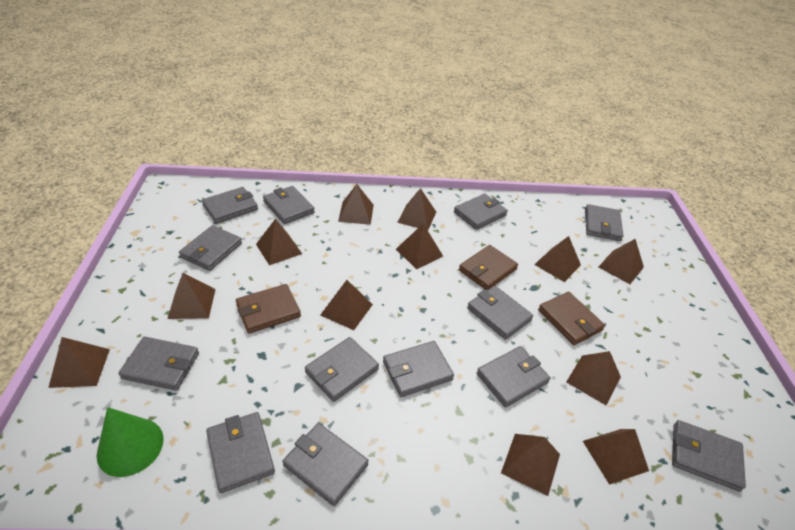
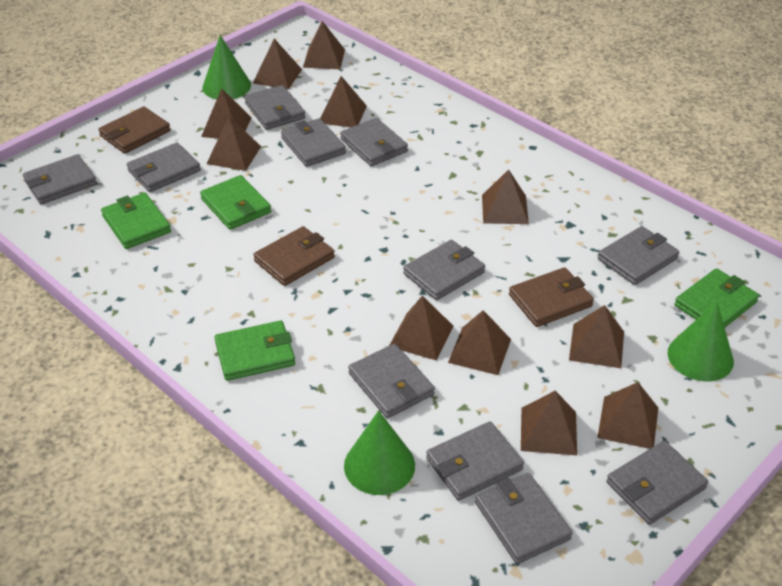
brown pyramid: [48,337,110,388] [167,273,216,319] [256,219,302,265] [320,280,373,330] [338,184,374,225] [396,224,443,269] [397,188,436,230] [501,434,560,496] [534,236,581,282] [566,351,621,405] [583,429,649,485] [599,239,644,284] = 12 -> [201,88,252,139] [207,116,261,171] [253,39,302,90] [303,21,345,69] [320,76,367,127] [389,295,454,361] [448,310,511,375] [482,169,529,224] [521,391,577,455] [569,305,624,368] [597,382,658,449] = 11
green cone: [97,407,164,477] = 1 -> [202,35,251,99] [344,410,415,495] [668,302,734,381] = 3
green wallet: none = 0 -> [101,193,171,249] [200,175,271,230] [214,320,295,381] [674,268,759,327] = 4
grey wallet: [118,337,199,391] [179,225,242,271] [202,187,258,224] [206,412,275,493] [263,186,315,224] [282,423,369,506] [305,337,379,402] [383,341,454,397] [454,194,508,230] [467,286,533,340] [477,346,550,408] [585,204,623,241] [672,420,746,492] = 13 -> [23,154,97,204] [127,143,201,192] [244,85,305,130] [281,118,346,167] [340,118,408,166] [348,344,435,418] [403,240,485,300] [426,421,524,501] [475,473,572,564] [598,226,679,285] [606,441,708,525] = 11

